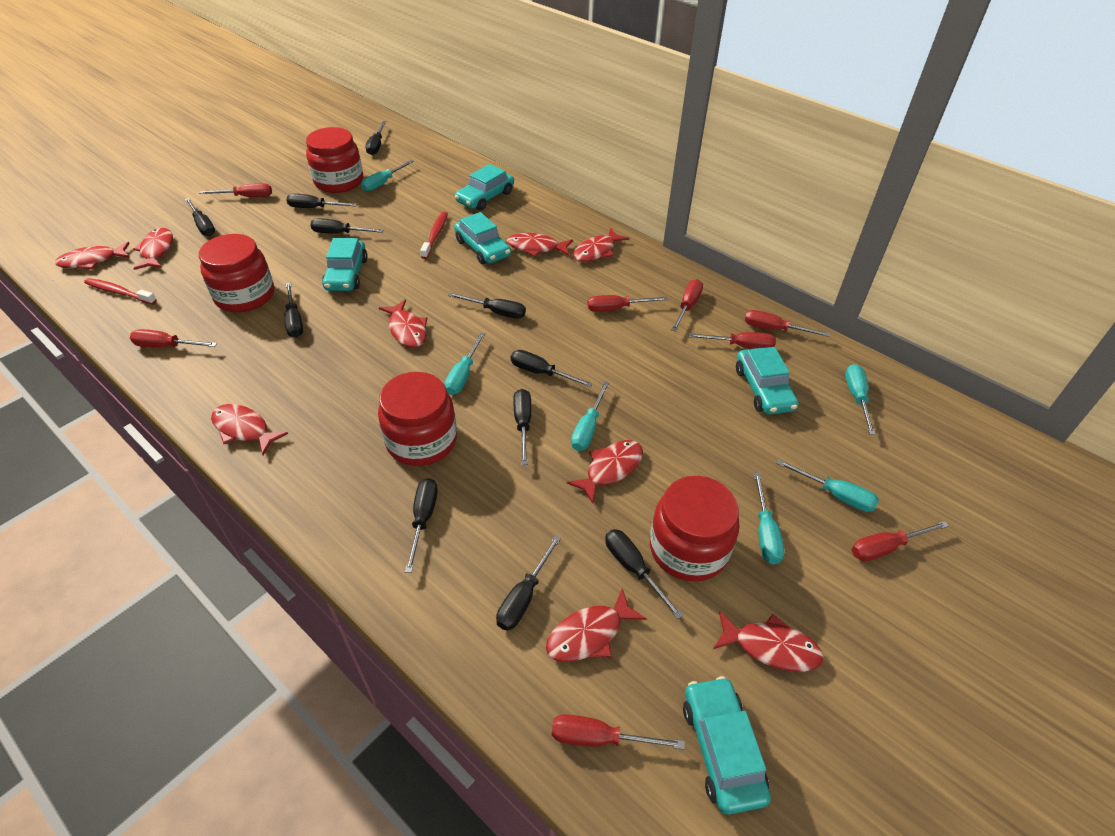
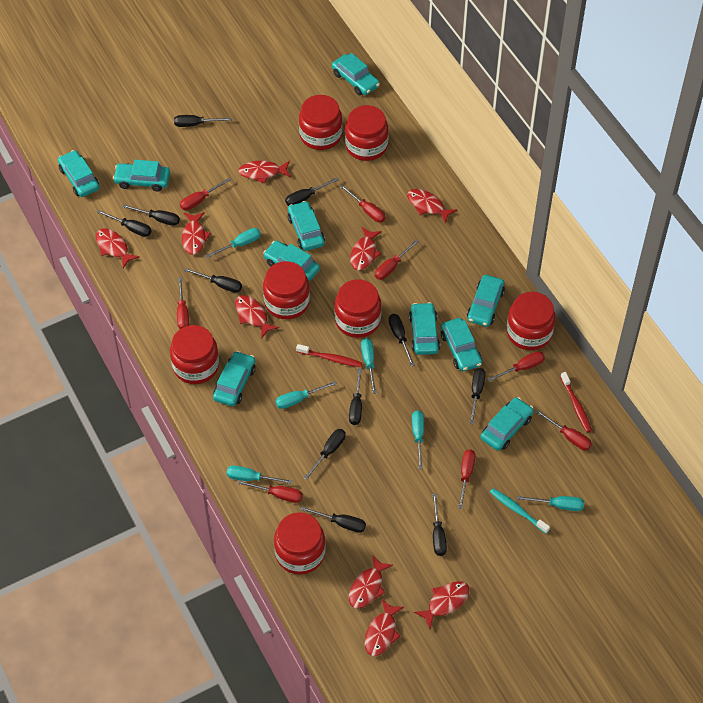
red jar: [199,234,274,313] [306,127,363,193] [378,372,457,466] [650,476,740,582] = 4 -> [170,325,219,384] [263,261,310,319] [274,512,326,575] [299,95,343,150] [334,279,382,338] [345,105,389,161] [507,292,555,350] = 7
turquoise car: [322,238,368,291] [454,212,511,264] [455,164,514,211] [683,676,771,815] [736,347,798,415] = 5 -> [58,150,100,197] [113,160,170,192] [213,351,256,406] [263,240,320,282] [287,201,325,251] [332,53,380,95] [409,302,440,355] [441,318,482,371] [467,275,505,327] [481,397,533,451] = 10
turquoise toothbrush: none = 0 -> [490,488,550,534] = 1

